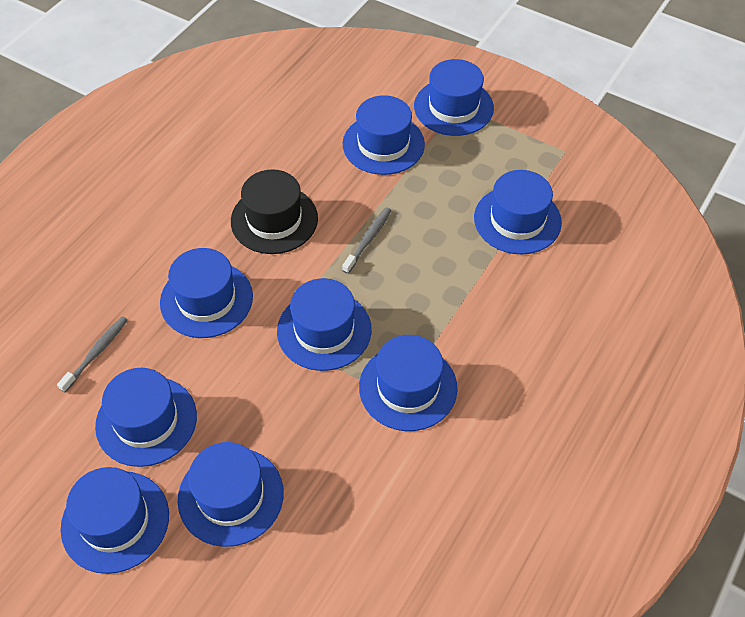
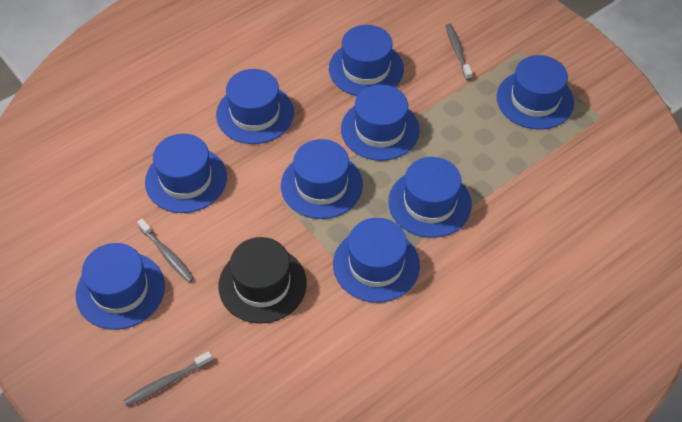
grey toothbrush: [57,316,128,393] [342,207,391,274] = 2 -> [123,351,213,406] [137,219,194,283] [446,23,472,80] = 3

